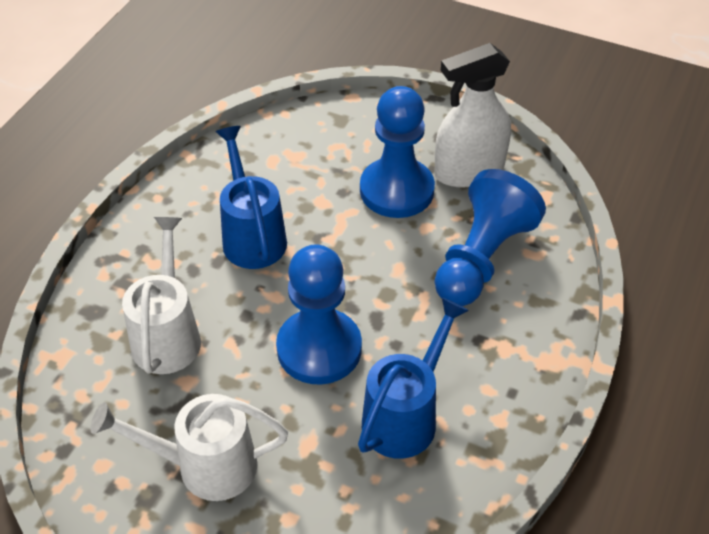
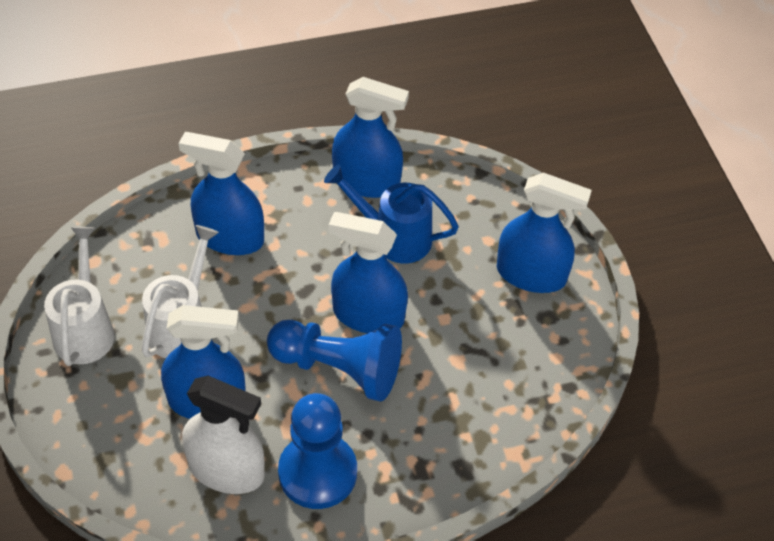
blue pawn: [276,244,362,385] [360,86,435,218] [435,169,546,306] = 3 -> [267,320,402,402] [278,393,357,509] = 2
blue spray bottle: none = 0 -> [161,305,245,419] [179,132,264,255] [329,212,408,333] [332,77,409,198] [497,173,592,293] = 5
blue watering can: [216,126,287,269] [358,298,469,459] = 2 -> [324,165,459,263] = 1

